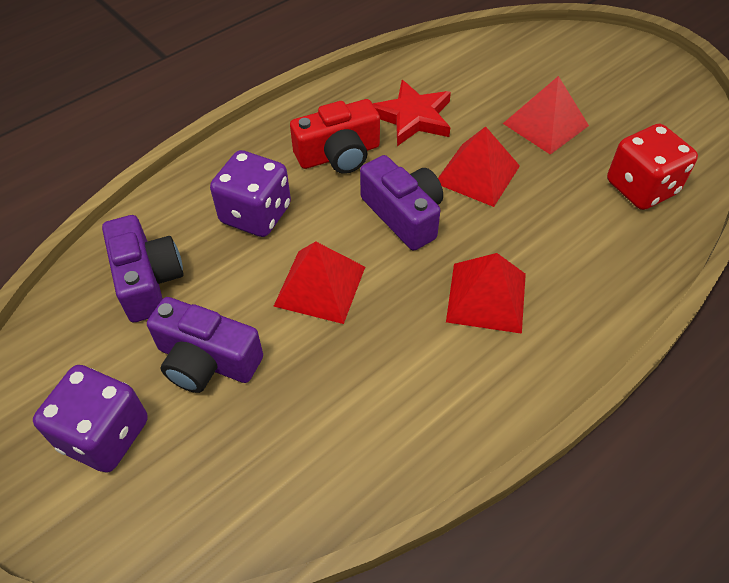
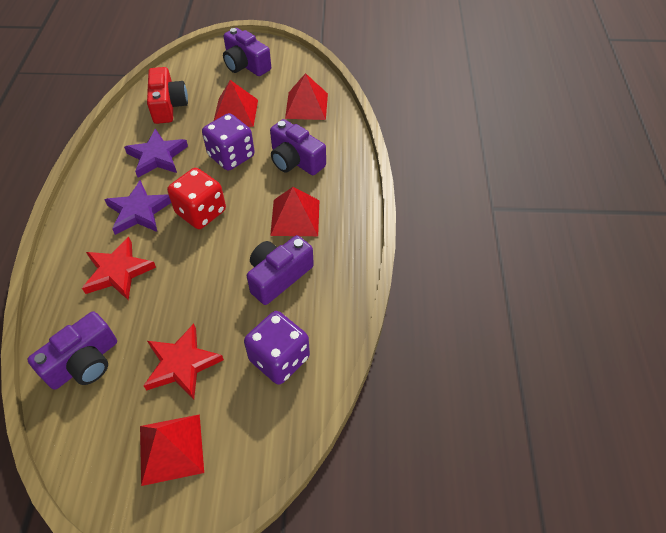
purple camera: [102,215,184,322] [147,297,263,393] [360,155,443,251] = 3 -> [27,311,117,390] [223,28,271,76] [247,235,314,305] [270,119,326,175] = 4
purple star: none = 0 -> [104,180,171,235] [124,128,188,178] = 2
red star: [373,80,451,146] = 1 -> [82,237,156,300] [143,324,224,400] = 2

